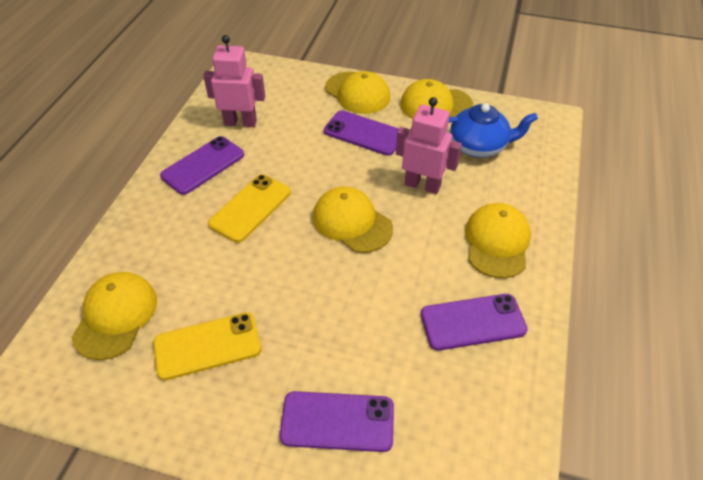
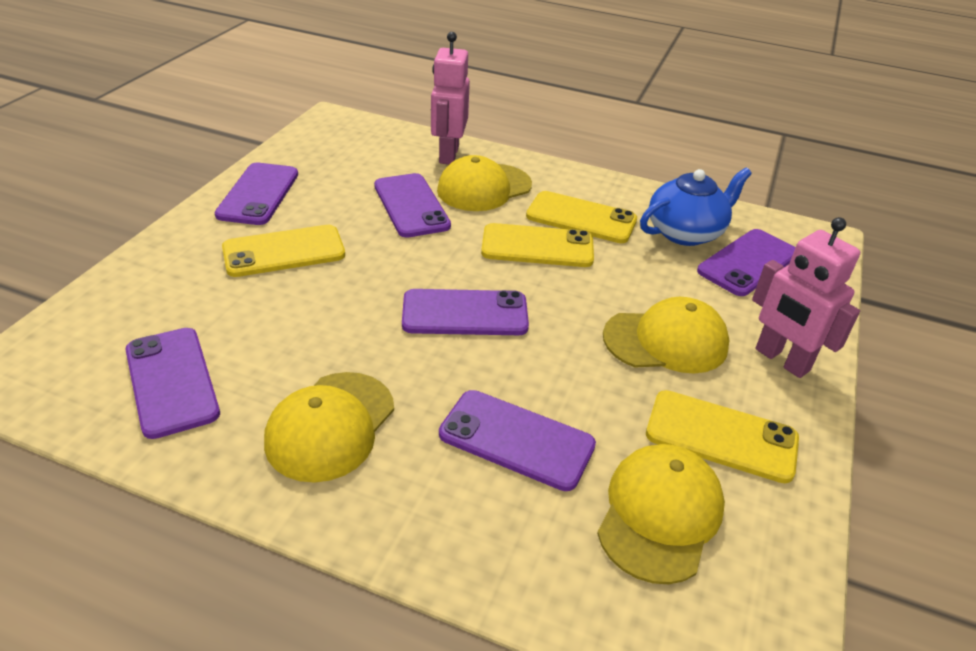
purple phone: [160,136,244,195] [280,391,394,452] [324,110,399,156] [421,294,528,351] = 4 -> [125,328,220,439] [214,163,298,225] [374,173,451,238] [402,289,529,335] [439,390,596,491] [697,229,796,296] = 6
yellow cap: [72,272,157,360] [313,186,393,253] [325,71,390,114] [400,79,473,119] [465,203,531,278] = 5 -> [264,372,394,483] [437,155,532,211] [597,444,725,584] [603,297,729,373] = 4
yellow phone: [153,312,261,380] [208,174,291,243] = 2 -> [222,225,345,277] [481,223,594,267] [526,191,637,243] [646,390,799,483] = 4

